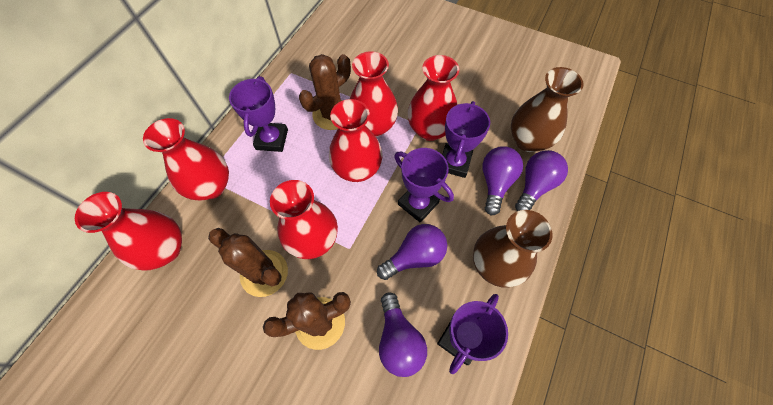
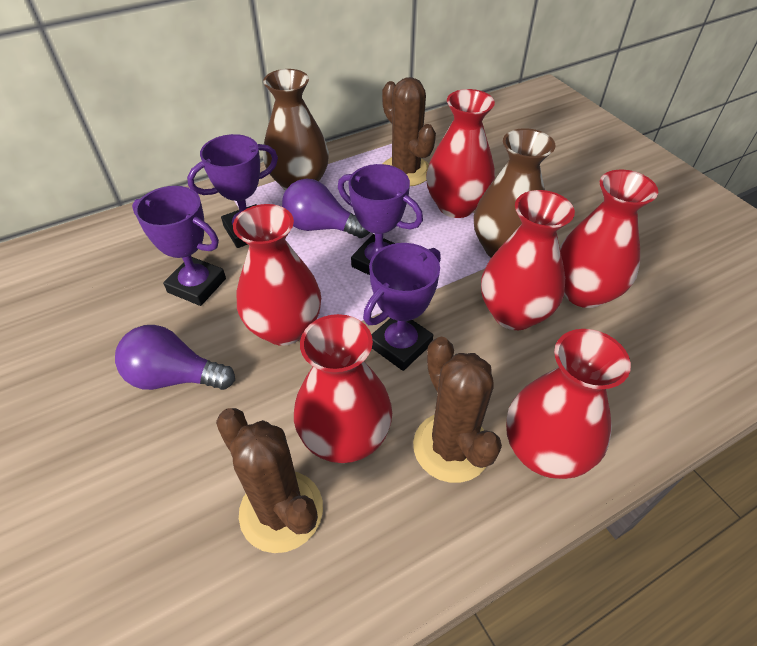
purple light bulb: [377,224,447,280] [379,292,427,377] [482,146,523,216] [515,150,568,211] = 4 -> [115,325,235,390] [282,179,370,238] = 2

